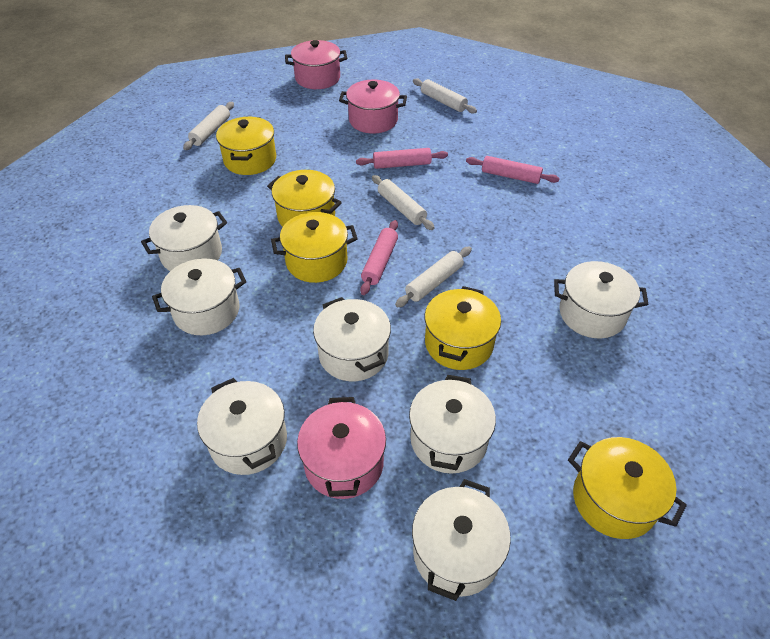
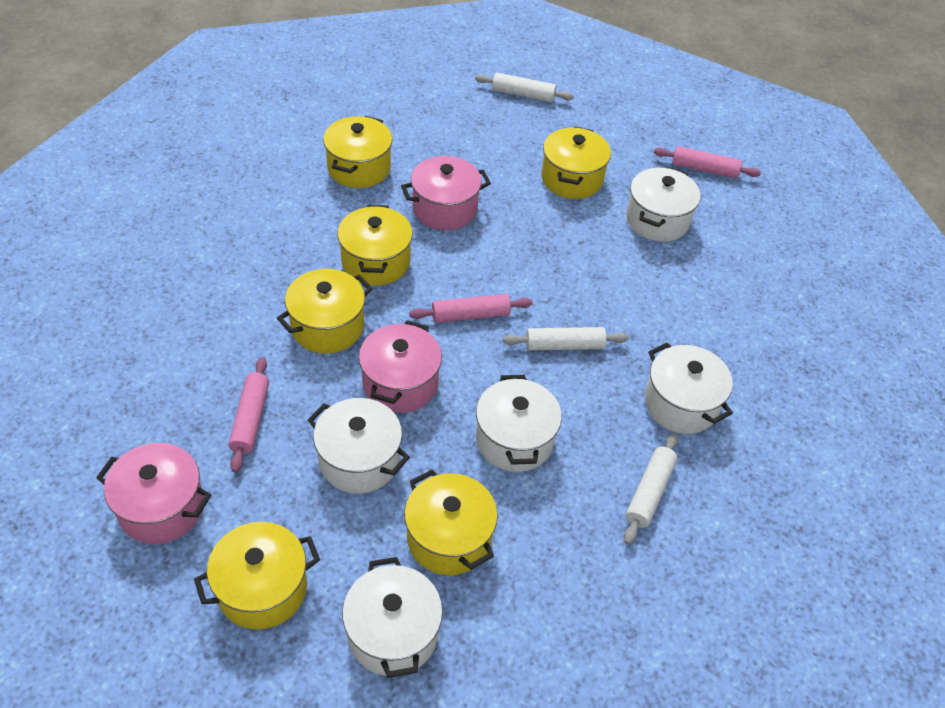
white pot: [141,205,227,271] [152,259,246,335] [197,378,287,475] [313,297,391,381] [409,375,496,474] [412,479,511,601] [554,261,649,338] = 7 -> [308,398,410,494] [342,557,443,678] [476,375,562,472] [626,167,700,242] [645,343,733,434] = 5
white rolling pin: [183,102,234,150] [372,175,435,230] [395,246,472,307] [413,78,477,114] = 4 -> [475,73,574,102] [503,327,629,351] [624,433,678,544] = 3
yellow pot: [216,117,276,175] [267,170,342,227] [271,212,358,283] [425,286,501,370] [568,437,687,539] = 5 -> [194,522,320,629] [277,269,373,353] [323,116,392,188] [337,205,413,286] [404,470,498,575] [541,127,611,199] = 6

